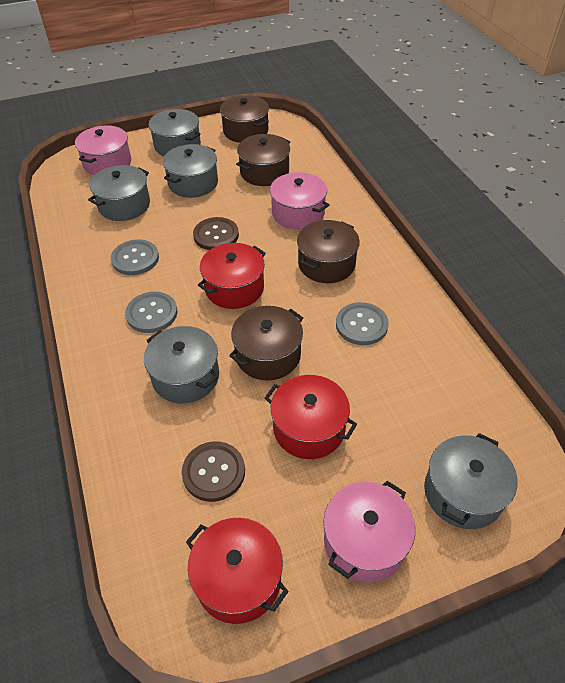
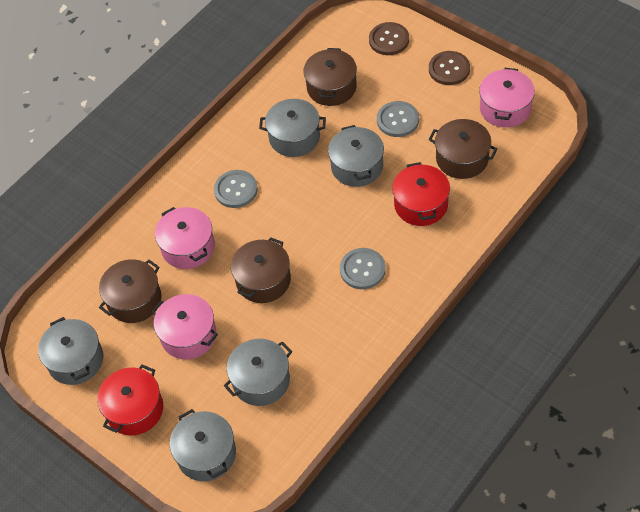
red pot: [186,518,289,624] [198,243,266,309] [265,375,357,459] = 3 -> [97,364,163,435] [392,162,450,226] = 2

